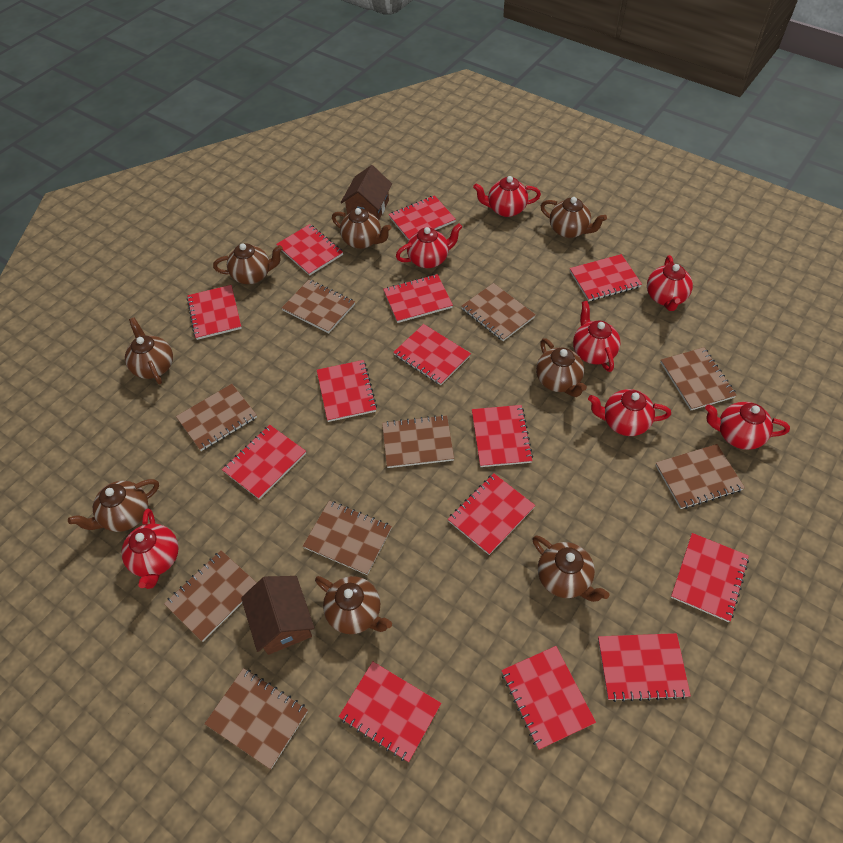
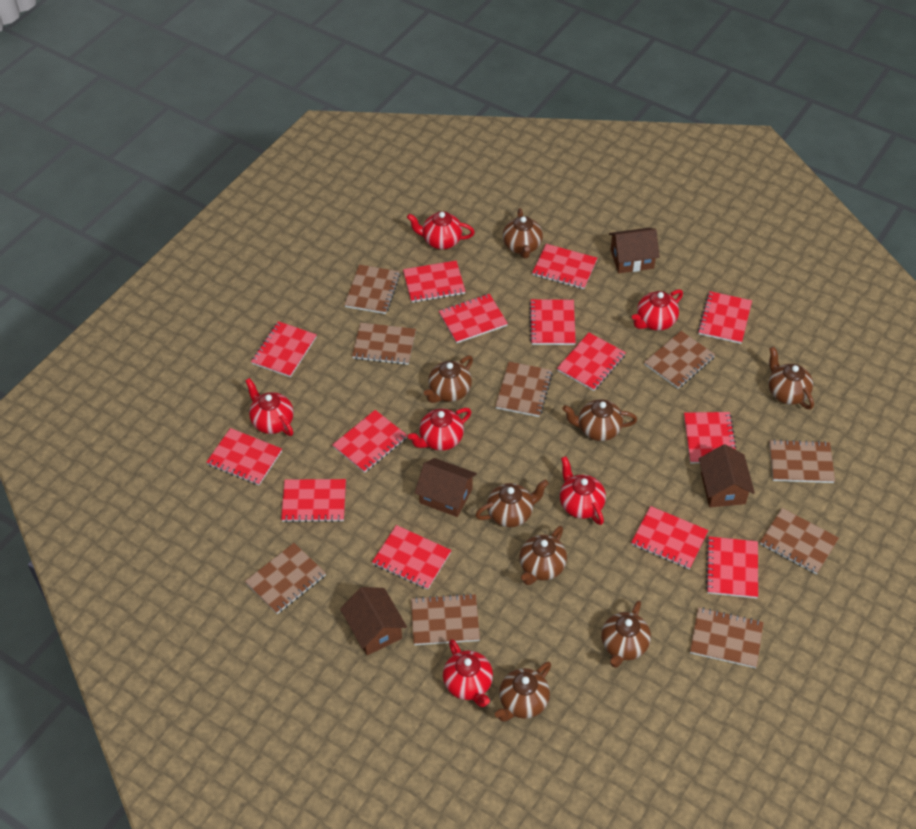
brown house: [241,576,315,655] [341,165,392,220] = 2 -> [340,587,407,655] [415,458,477,517] [609,228,660,273] [699,444,755,507] = 4
red teapot: [121,509,179,589] [396,224,462,268] [473,176,541,217] [573,301,621,372] [588,389,671,436] [647,255,693,311] [705,402,790,450] = 7 -> [245,378,294,436] [407,211,475,249] [408,408,471,451] [443,639,493,707] [560,456,606,525] [632,289,683,331] = 6

